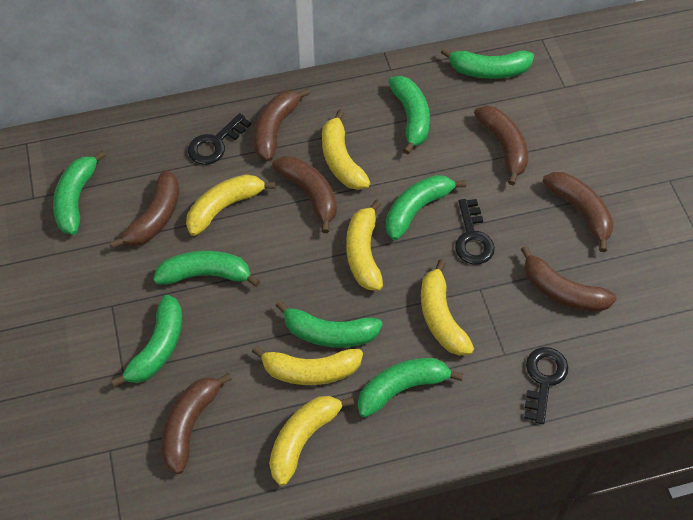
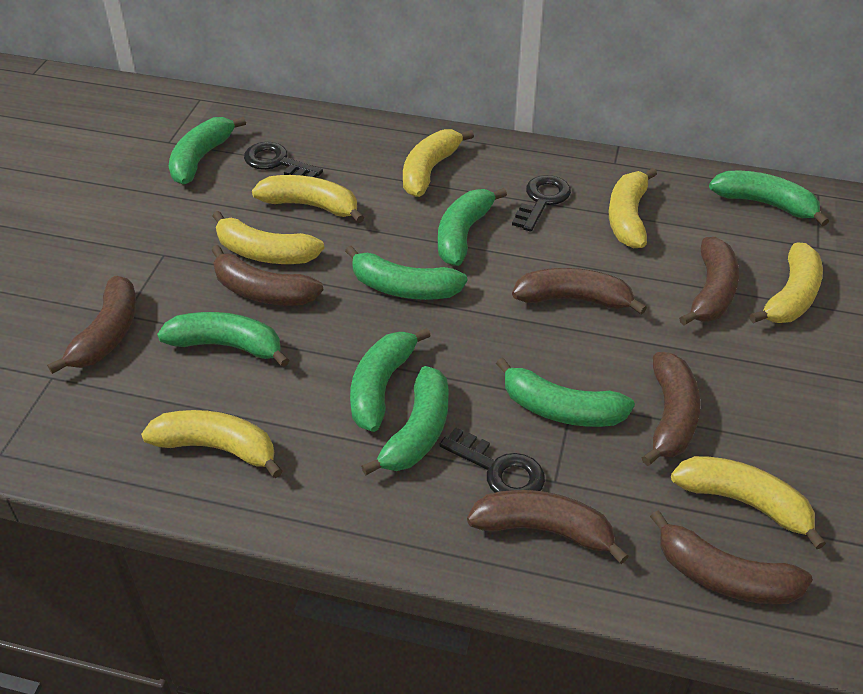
yellow banana: [186,174,276,236] [252,346,363,385] [269,396,354,486] [322,109,371,190] [346,200,383,291] [421,259,474,356] = 6 -> [141,410,283,478] [212,211,324,264] [252,175,364,223] [403,129,474,197] [609,168,657,248] [671,456,826,549] [750,242,823,323] = 7

